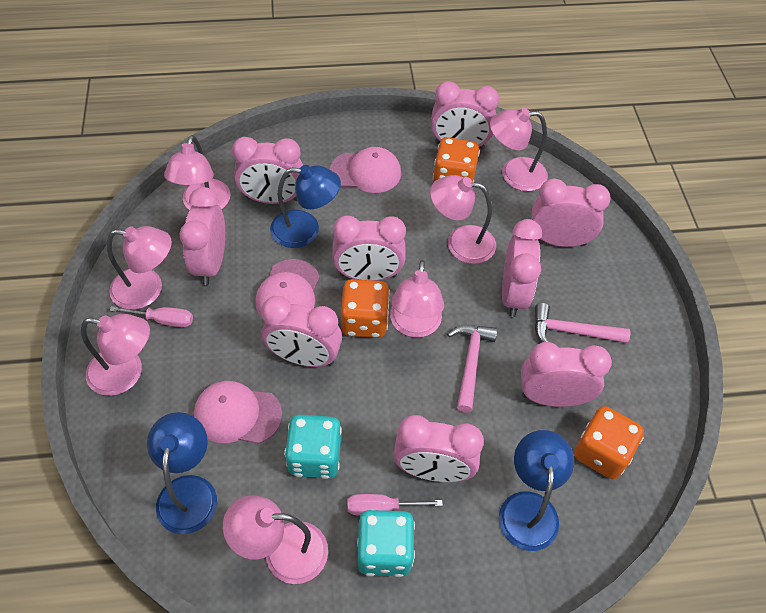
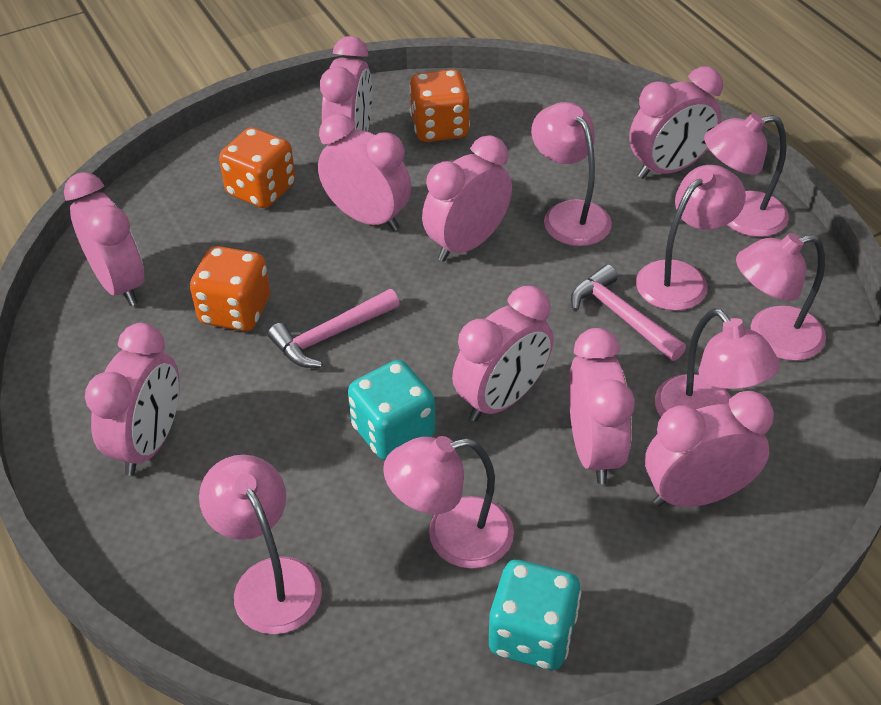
blue lamp: [147,412,217,534] [270,165,341,248] [499,430,574,551] = 3 -> none = 0
pink cap: [194,381,282,444] [256,259,320,317] [330,147,401,193] = 3 -> none = 0
pink screwdriver: [109,306,193,327] [347,494,443,515] = 2 -> none = 0

